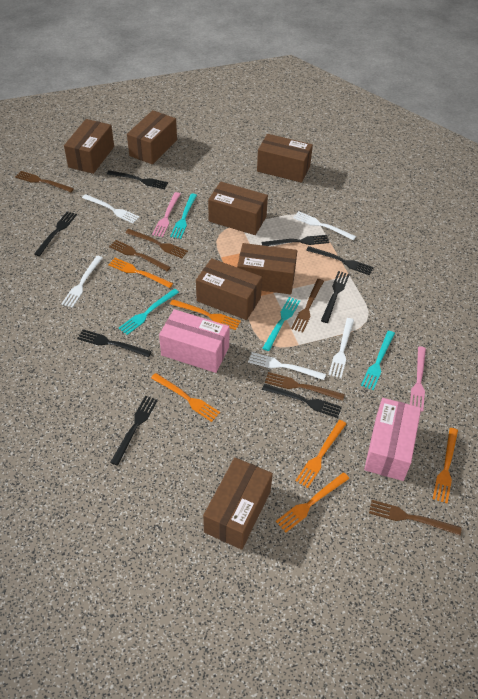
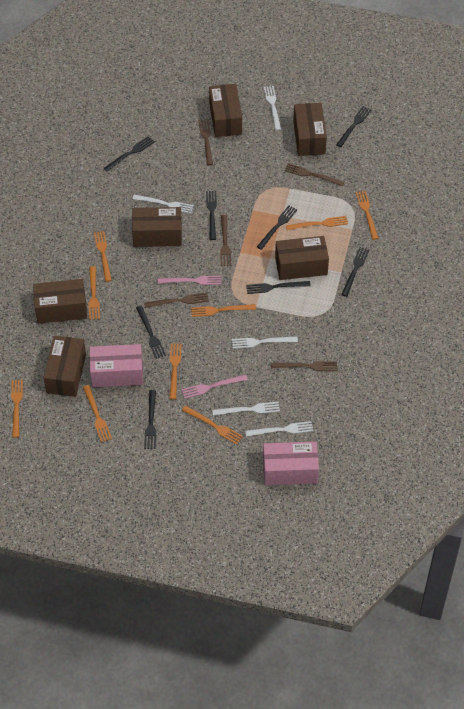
brown box: [64,119,114,174] [127,110,177,164] [196,258,262,320] [203,457,273,550] [208,182,268,235] [237,243,297,295] [257,134,313,183] = 7 -> [33,279,87,324] [44,336,86,397] [132,207,182,247] [209,84,242,137] [275,236,329,280] [293,103,327,156] = 6
brown fork: [15,171,74,192] [109,240,171,271] [125,229,188,258] [265,372,345,401] [291,279,324,333] [369,500,462,535] = 6 -> [144,292,209,308] [199,119,213,165] [220,215,231,266] [271,361,337,371] [285,163,344,186] = 5
orange fork: [108,258,173,288] [151,373,220,422] [170,299,241,330] [276,472,349,533] [295,420,346,488] [433,428,458,503] = 6 -> [11,380,23,438] [83,385,112,442] [89,266,100,320] [94,231,112,282] [169,343,182,399] [182,406,243,445] [191,304,256,317] [286,216,348,230] [356,191,378,240] = 9
turquoise fork: [119,289,179,335] [170,194,197,239] [262,297,300,351] [361,331,395,390] = 4 -> none = 0

